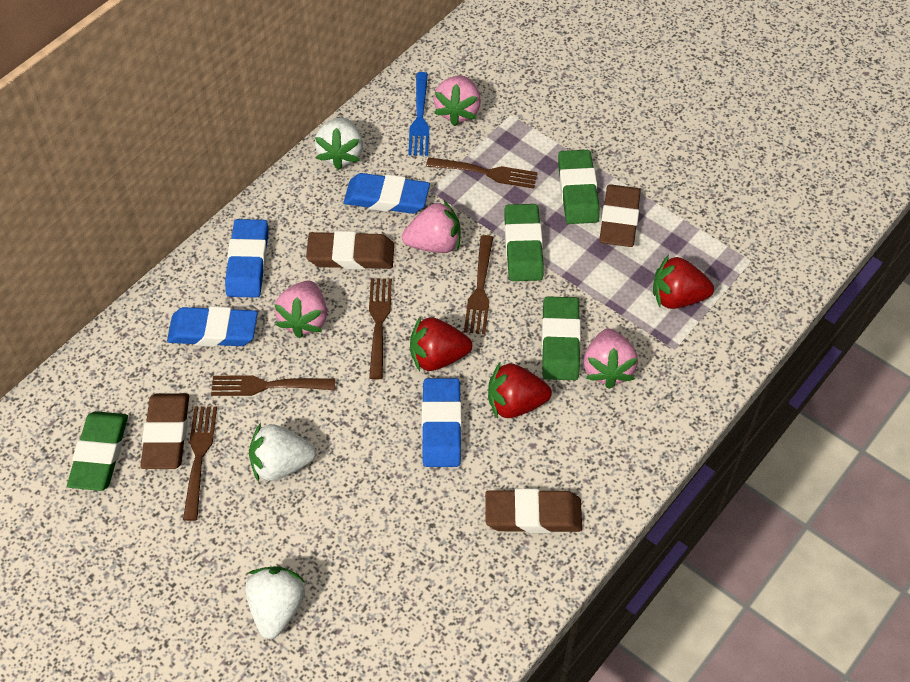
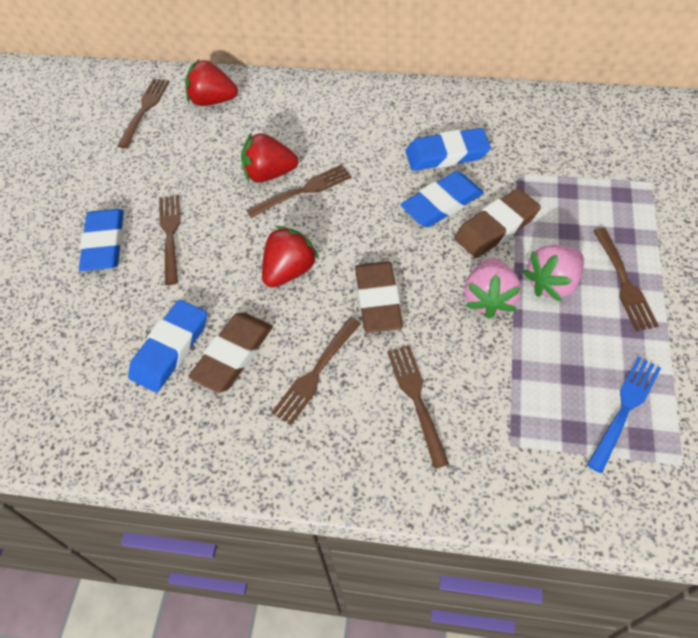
brown eraser: [140,393,189,469] [306,231,394,270] [485,489,582,533] [599,184,641,247] = 4 -> [188,313,273,393] [355,261,403,333] [454,188,541,258] = 3
brown fork: [183,406,217,521] [211,375,335,396] [369,278,392,379] [426,157,538,189] [464,235,493,334] = 5 -> [118,78,170,148] [159,195,180,285] [247,164,352,218] [271,317,361,425] [387,345,449,468] [594,228,659,331] = 6
green eraser: [67,411,128,491] [504,204,544,281] [541,296,581,380] [558,150,599,224] = 4 -> none = 0
pink strawberry: [274,280,327,338] [402,201,461,253] [434,75,481,126] [584,329,638,389] = 4 -> [464,258,521,319] [523,245,584,301] = 2
white strawberry: [245,566,305,639] [249,423,316,482] [315,118,363,170] = 3 -> none = 0

